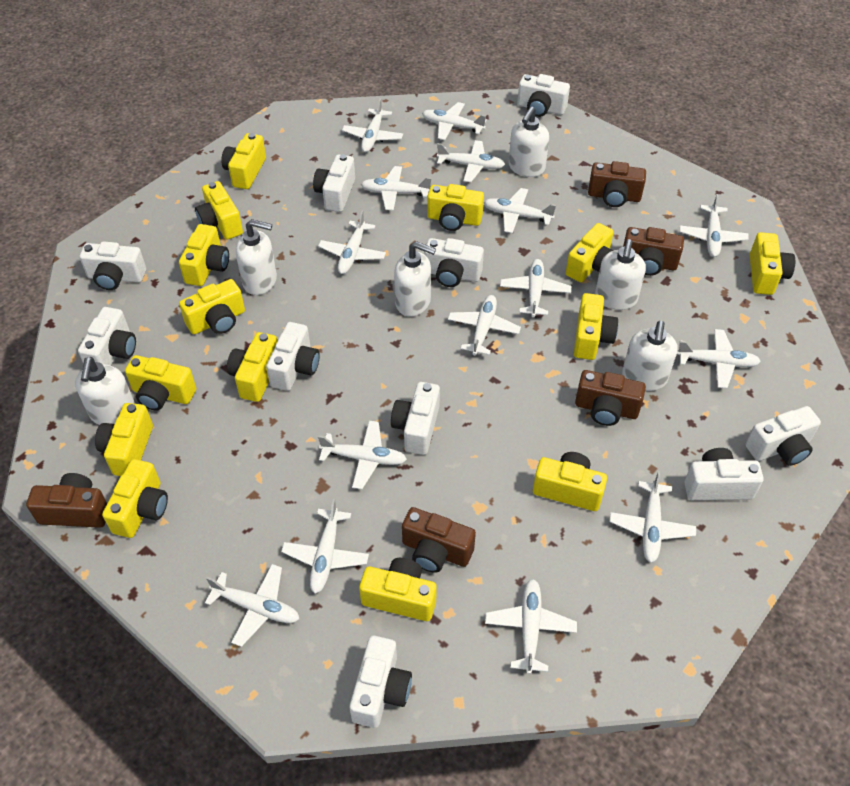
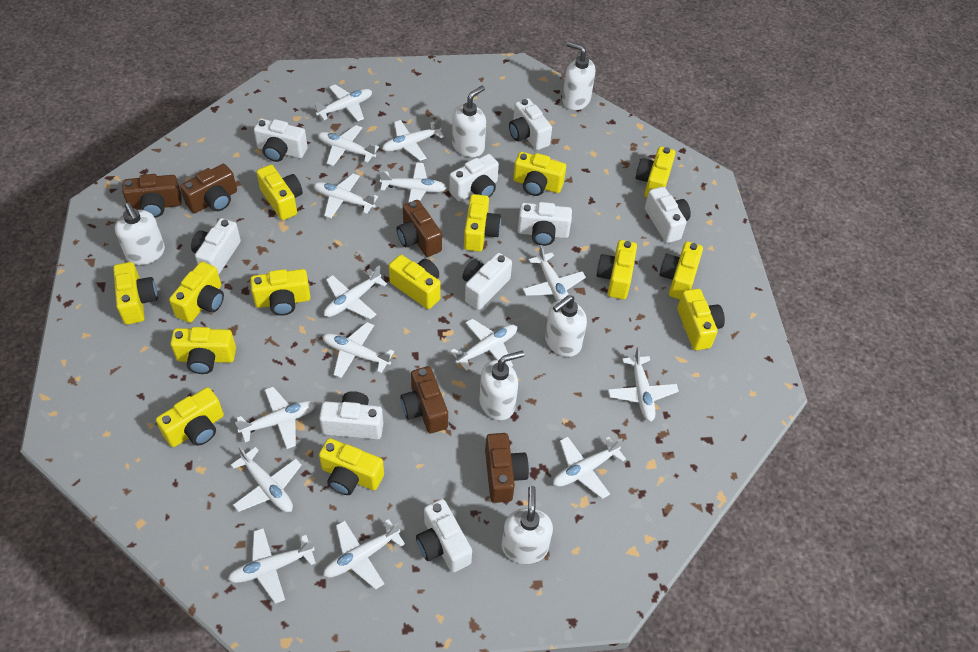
white camera: [78,307,136,366] [79,241,146,290] [266,322,320,391] [313,154,355,212] [350,636,412,728] [391,382,440,455] [424,238,484,287] [517,74,570,117] [684,448,764,500] [745,406,821,466] = 10 -> [191,218,241,275] [254,119,308,162] [319,391,383,440] [416,499,472,573] [449,154,499,202] [462,253,512,310] [509,98,552,150] [518,202,572,246] [645,187,691,243] = 9

